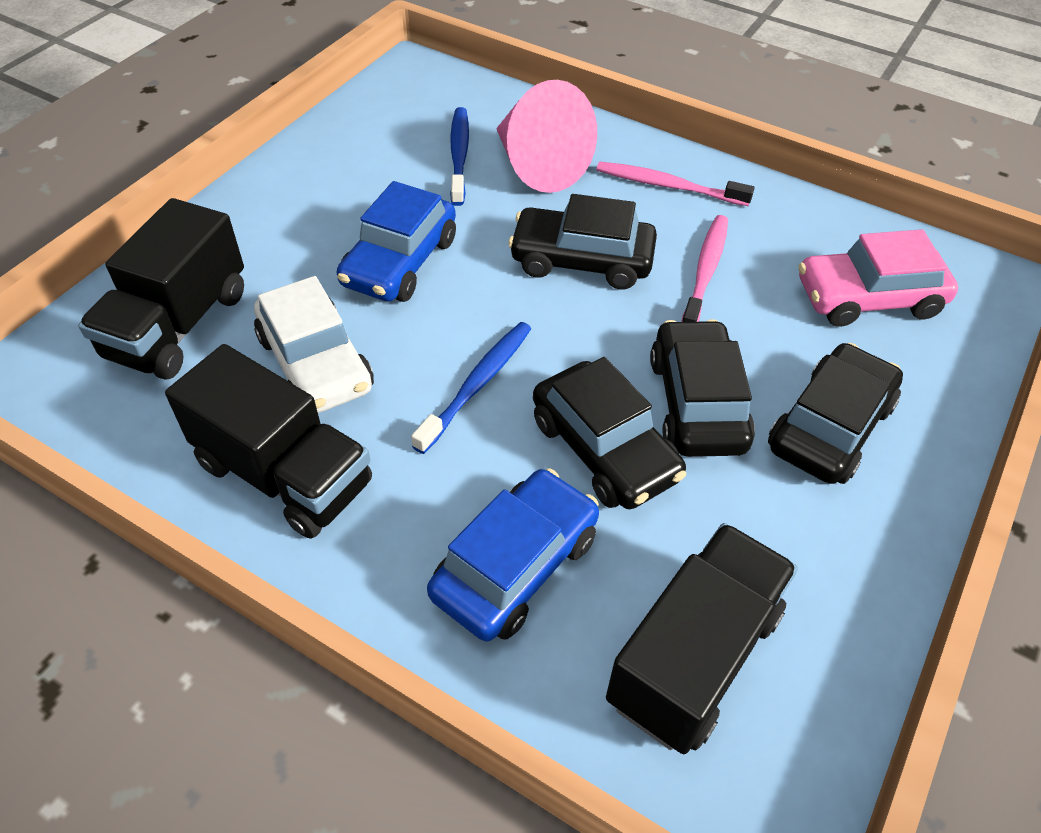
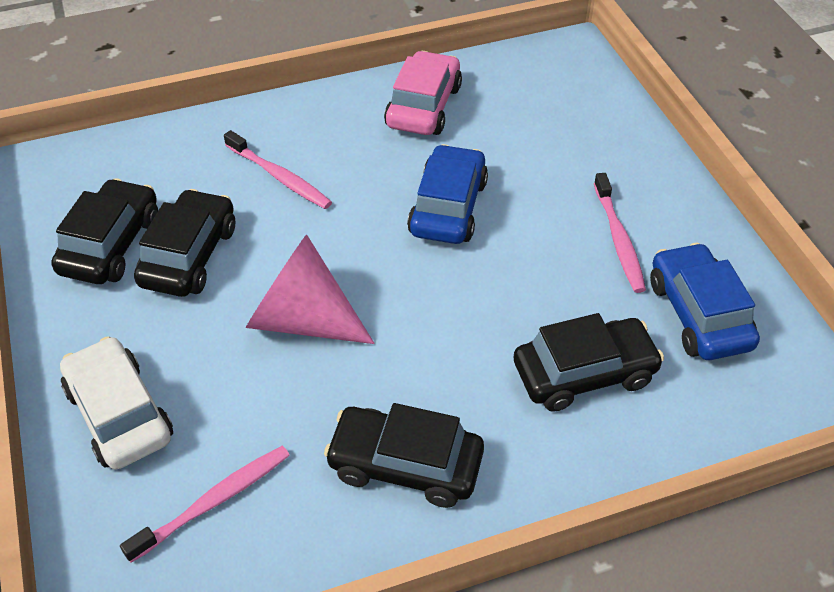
black truck: [78,198,244,380] [165,344,372,539] [606,523,798,754] = 3 -> none = 0
blue toothbrush: [411,322,531,454] [450,107,469,206] = 2 -> none = 0
pink toothbrush: [596,162,755,206] [681,215,728,322] = 2 -> [120,446,290,563] [224,130,332,209] [594,173,646,293] = 3

